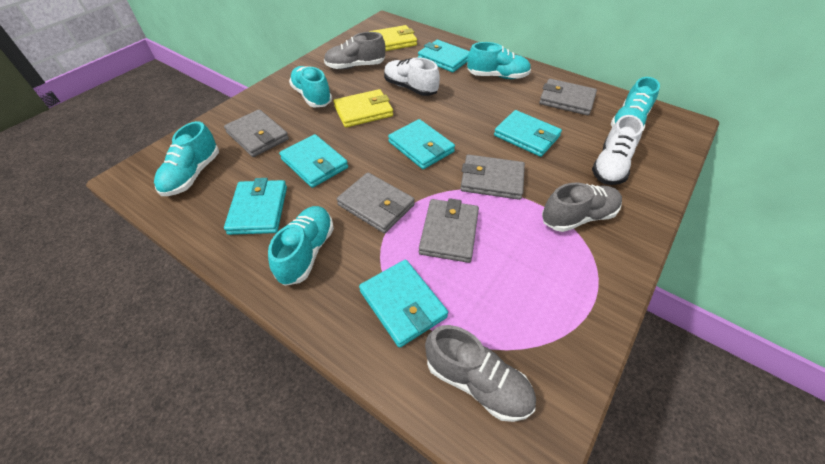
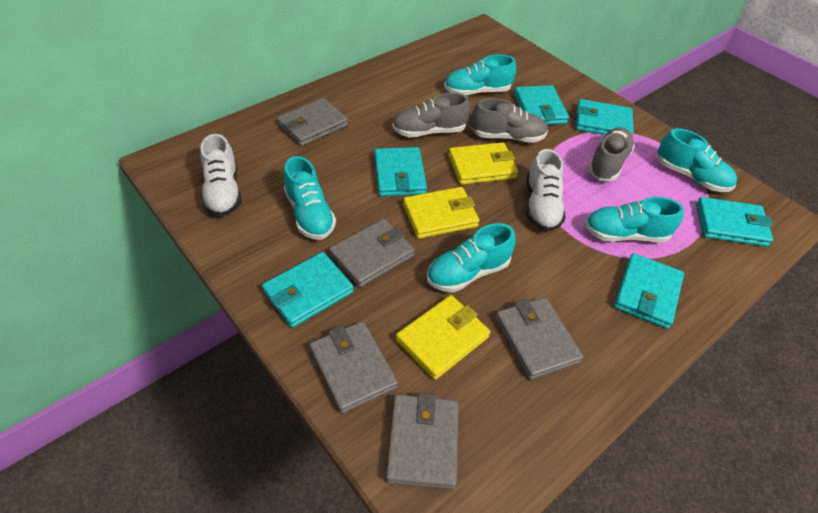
yellow wallet: [334,89,393,128] [369,25,417,51] = 2 -> [396,295,490,380] [403,187,479,239] [448,142,518,185] = 3

